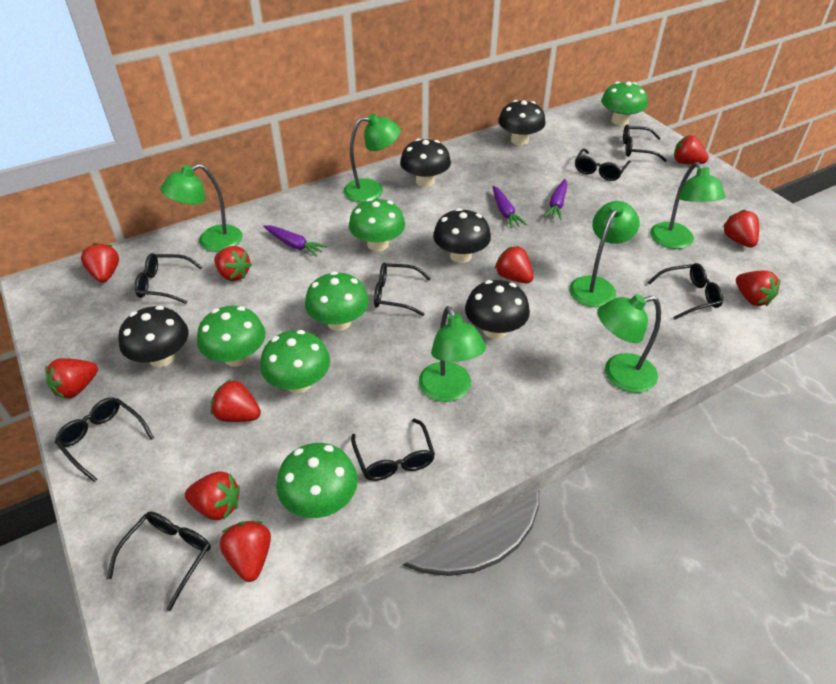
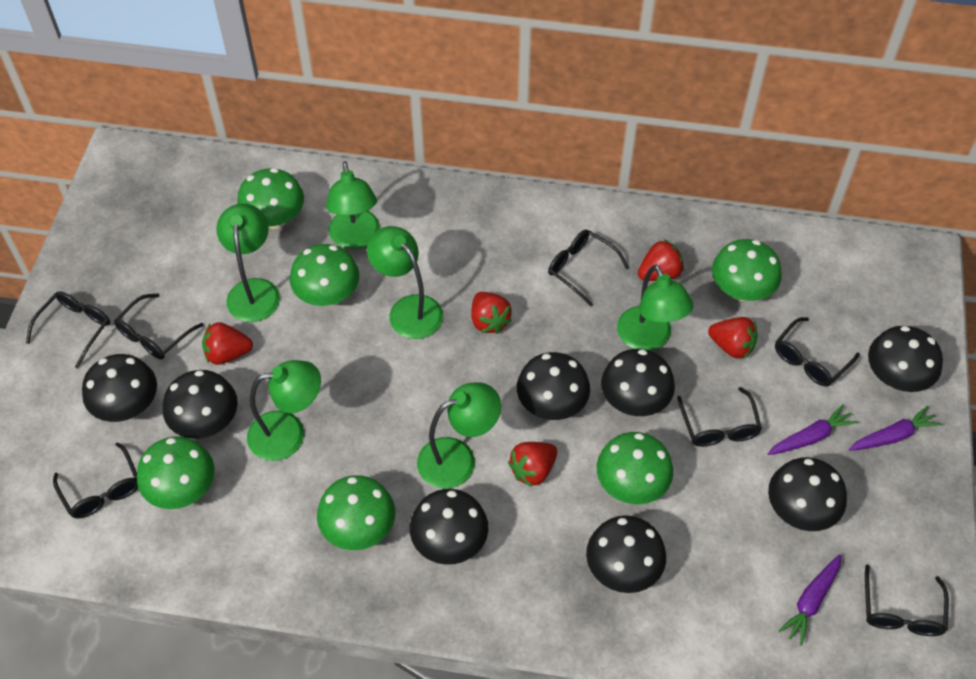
black glasses: [55,397,154,482] [107,511,211,611] [135,253,202,304] [351,418,435,481] [374,262,431,316] [575,149,631,181] [623,124,667,162] [648,263,723,320] = 8 -> [26,291,110,368] [53,442,138,519] [114,294,204,360] [548,230,629,307] [677,387,762,447] [775,317,860,386] [865,565,949,636] = 7
black mushroom: [118,306,189,367] [400,138,451,187] [433,208,491,263] [465,280,530,339] [498,100,546,145] = 5 -> [82,354,157,422] [163,370,238,439] [410,489,488,565] [517,352,590,420] [586,515,666,593] [601,349,675,416] [768,457,847,531] [868,326,943,392] = 8
red strawberry: [45,358,98,399] [81,243,119,283] [185,471,240,520] [211,379,261,422] [214,246,252,281] [220,521,271,582] [495,246,534,283] [674,135,709,164] [723,210,759,247] [736,271,780,306] = 10 -> [202,322,253,365] [471,292,512,334] [508,442,557,487] [638,239,684,281] [708,317,757,359] = 5

